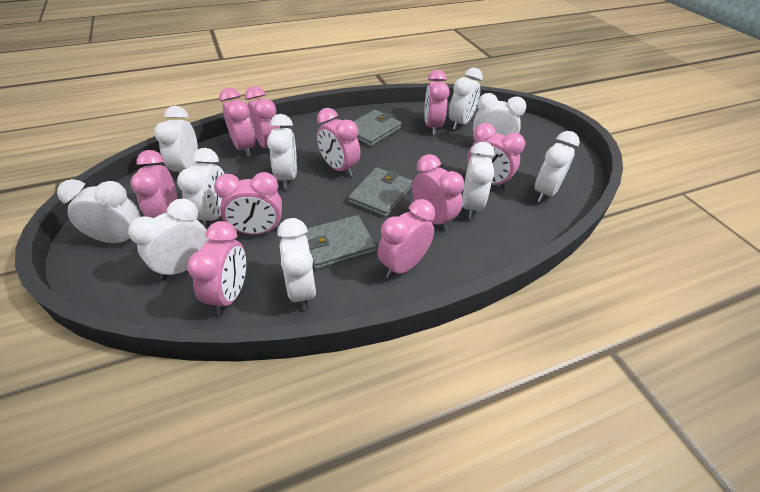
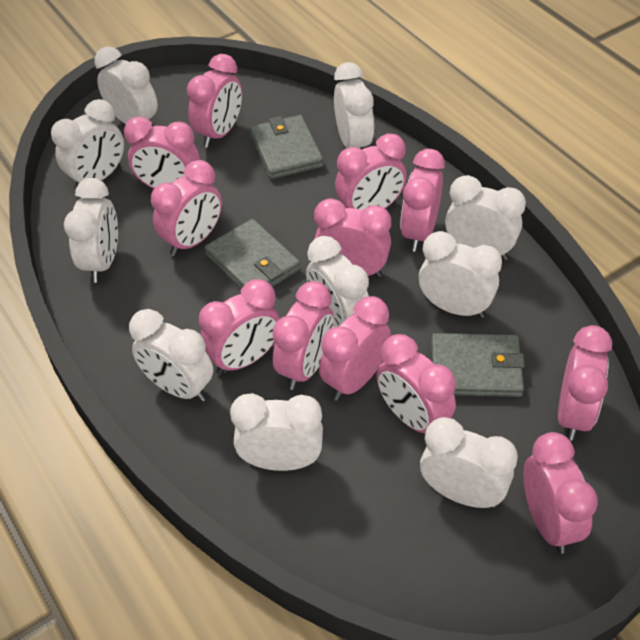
pink clock: [130,150,178,218] [187,221,246,315] [214,172,282,235] [219,88,256,157] [245,86,280,148] [317,108,361,177] [378,199,435,278] [412,154,464,231] [424,70,450,135] [467,123,525,189] = 10 -> [124,116,200,189] [151,160,222,256] [187,54,242,148] [199,279,280,375] [272,281,334,390] [314,198,391,278] [319,296,391,401] [335,134,407,210] [376,334,456,433] [400,149,445,252] [524,432,598,554] [558,325,612,441] = 12

